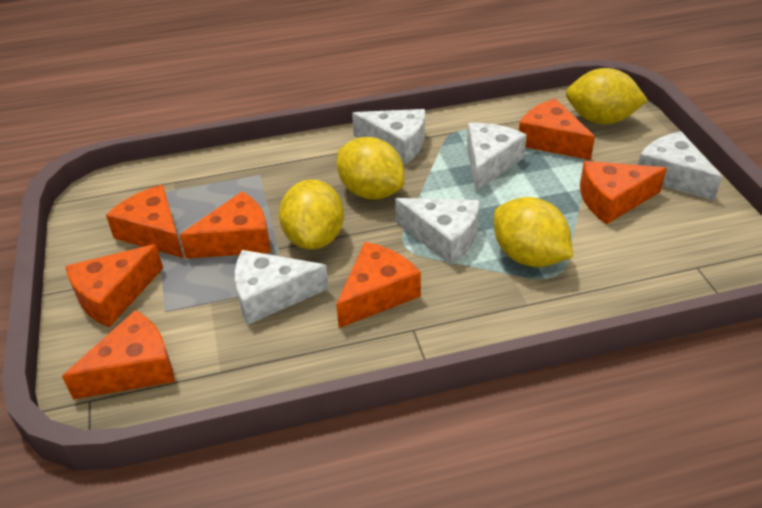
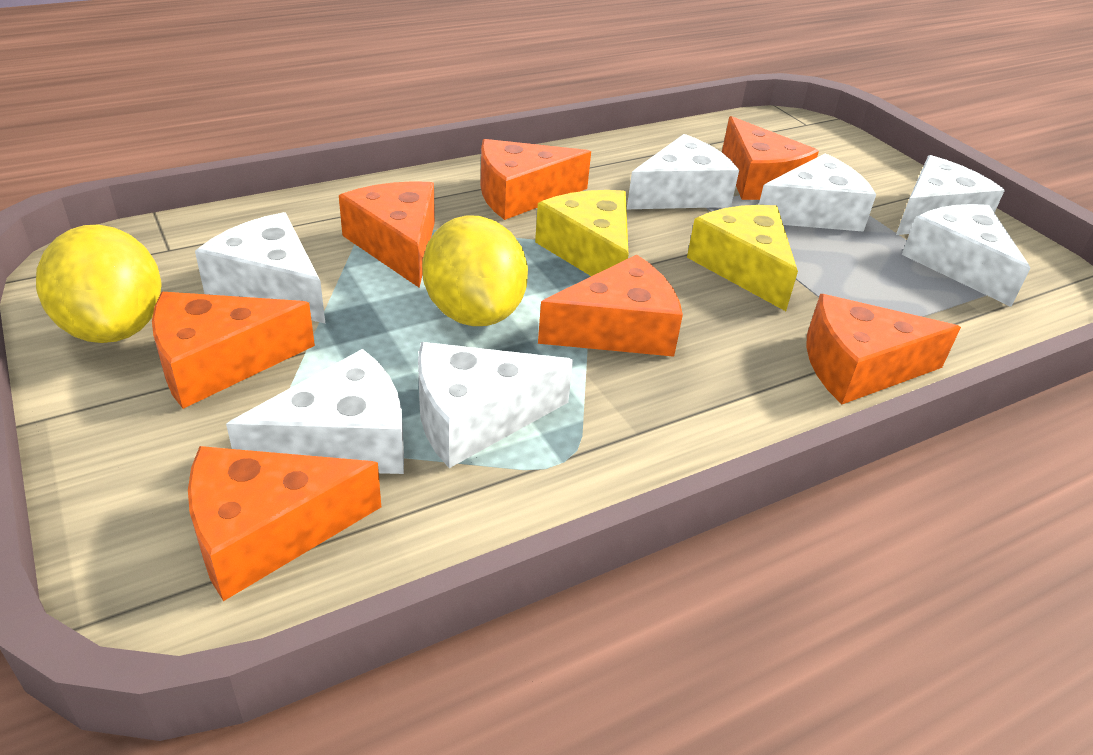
white cheese: [235,250,329,325] [352,109,425,165] [395,198,479,265] [467,123,527,192] [638,131,722,201] = 5 -> [195,212,325,324] [226,349,404,474] [418,342,573,468] [627,134,739,209] [759,153,877,232] [896,155,1005,235] [901,204,1030,307] = 7
yellow cheese: none = 0 -> [535,190,629,276] [687,205,798,311] = 2
yellow lemon: [279,179,344,250] [337,137,405,200] [494,197,573,267] [566,68,648,124] = 4 -> [36,225,162,343] [422,215,528,326] = 2

